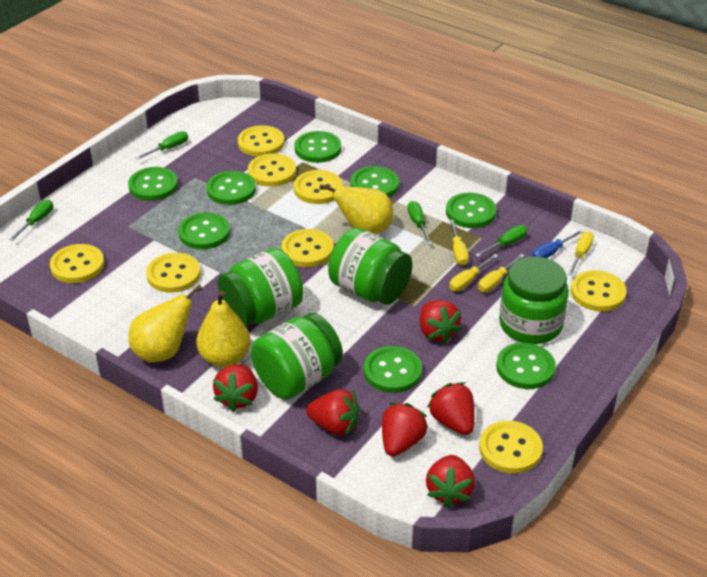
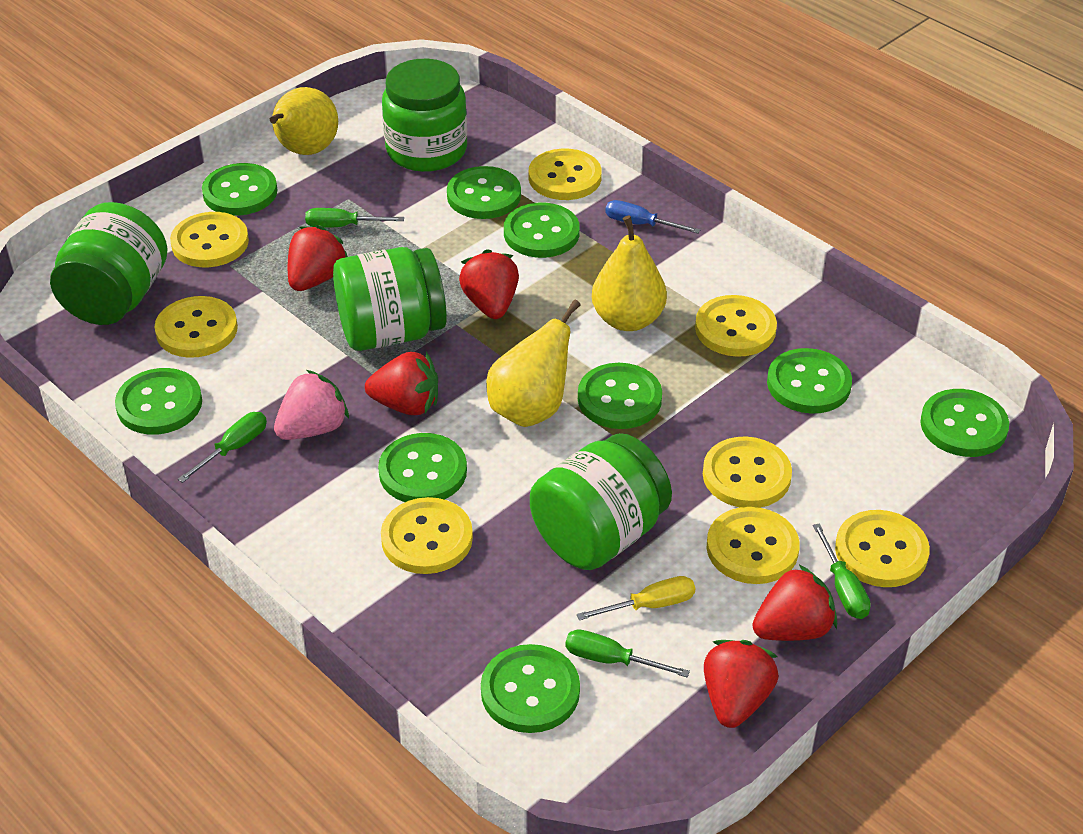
green button: [128,167,178,201] [178,212,230,249] [206,171,256,205] [294,131,341,163] [350,166,399,197] [364,346,422,393] [446,193,497,228] [496,343,556,389] = 8 -> [115,368,202,435] [202,163,277,216] [378,433,467,502] [447,166,521,219] [481,644,580,733] [504,203,580,258] [578,363,662,429] [767,348,852,414] [920,389,1009,457] = 9
pink strawberry: none = 0 -> [274,370,349,440] = 1
red strawberry: [213,364,258,412] [306,389,360,436] [382,402,428,456] [420,300,462,344] [426,455,475,508] [427,382,475,435] = 6 -> [288,225,348,291] [365,352,438,415] [459,249,519,319] [704,640,779,728] [752,565,837,641] = 5
yellow screwdriver: [449,220,469,265] [449,254,498,291] [478,254,524,292] [568,231,594,275] = 4 -> [577,576,695,620] = 1

